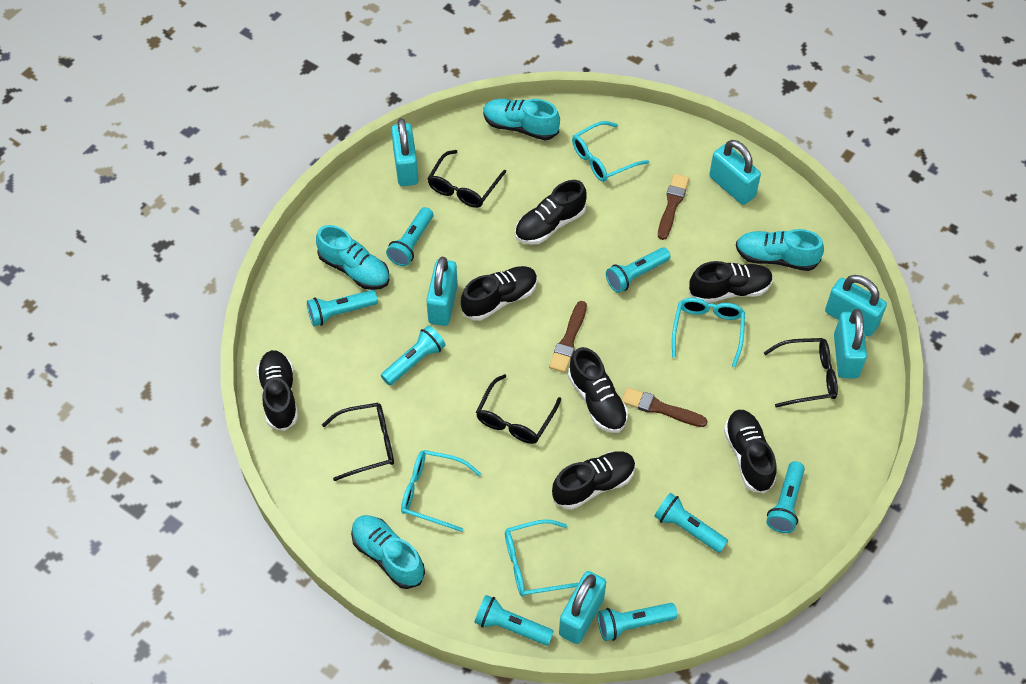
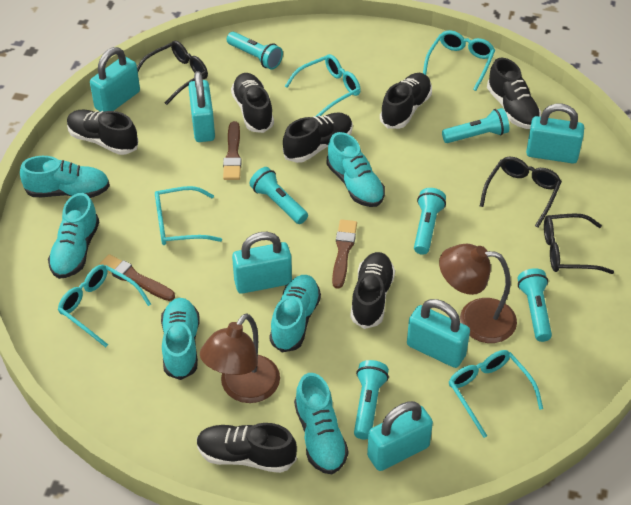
black glasses: [322,403,394,481] [427,150,506,208] [476,374,561,444] [764,338,838,408] = 4 -> [137,41,208,105] [480,157,562,228] [544,213,614,274] = 3
brown lamp: none = 0 -> [200,313,280,403] [439,244,517,343] = 2
turquoise flashlight: [307,290,378,326] [381,325,446,386] [386,207,433,266] [474,595,554,646] [598,603,677,641] [606,247,670,293] [654,493,728,553] [766,461,805,533] = 8 -> [227,32,283,70] [249,167,308,224] [354,360,389,440] [414,188,446,255] [442,108,509,143] [518,268,552,342] = 6
turquoise glasses: [401,450,481,532] [505,519,578,597] [572,121,649,182] [672,298,745,367] = 4 -> [58,265,151,347] [155,186,222,245] [285,54,361,117] [423,30,495,91] [449,350,543,438] = 5
turquoise shoe: [316,225,389,290] [351,515,425,589] [483,99,560,140] [736,229,824,271] = 4 -> [20,156,110,198] [48,193,99,279] [161,298,199,380] [269,275,321,352] [294,373,348,474] [327,132,385,207] = 6

